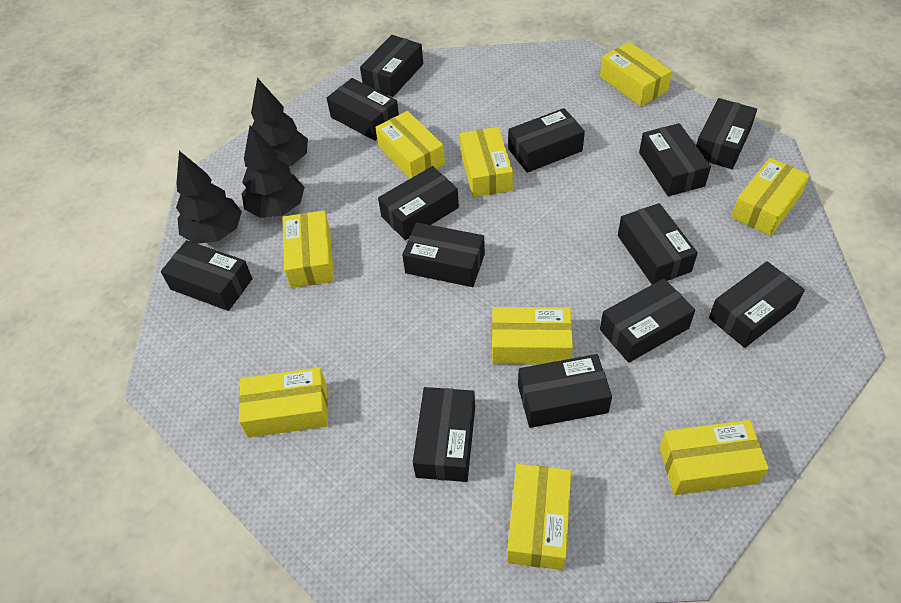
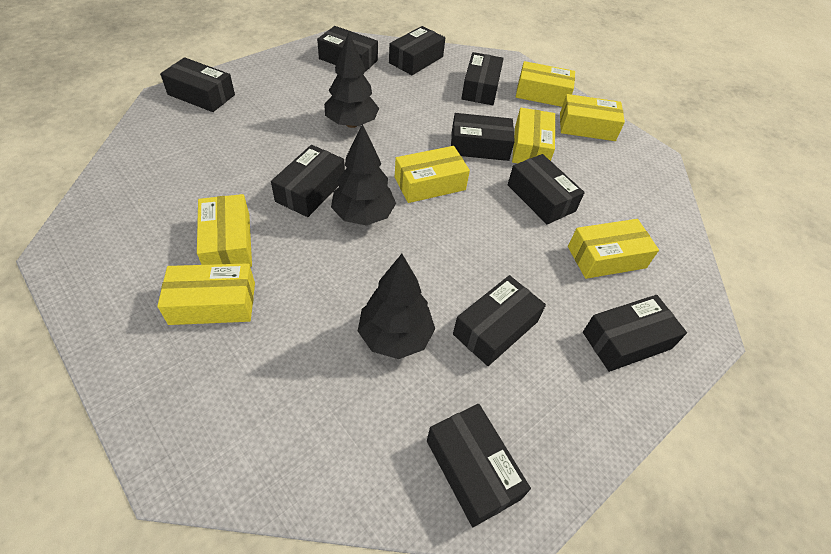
black box: [161,240,252,311] [327,78,399,141] [360,35,423,97] [378,166,459,240] [402,222,485,287] [413,387,475,482] [508,108,585,173] [518,354,612,428] [600,278,695,363] [618,203,698,284] [639,123,711,196] [696,98,757,169] [709,261,805,348] = 13 -> [160,57,235,112] [271,145,345,217] [317,26,378,73] [389,26,445,75] [427,404,531,527] [451,113,515,161] [453,275,546,366] [461,52,504,105] [508,154,585,224] [583,295,687,372] = 10
yellow box: [239,367,328,437] [282,210,334,288] [375,111,445,179] [460,127,513,197] [492,307,573,365] [507,464,571,570] [600,42,672,106] [660,420,769,495] [731,158,810,236] = 9 -> [157,263,255,325] [197,194,252,267] [395,146,470,203] [512,108,555,163] [516,61,575,107] [560,94,625,141] [568,219,659,279] = 7

